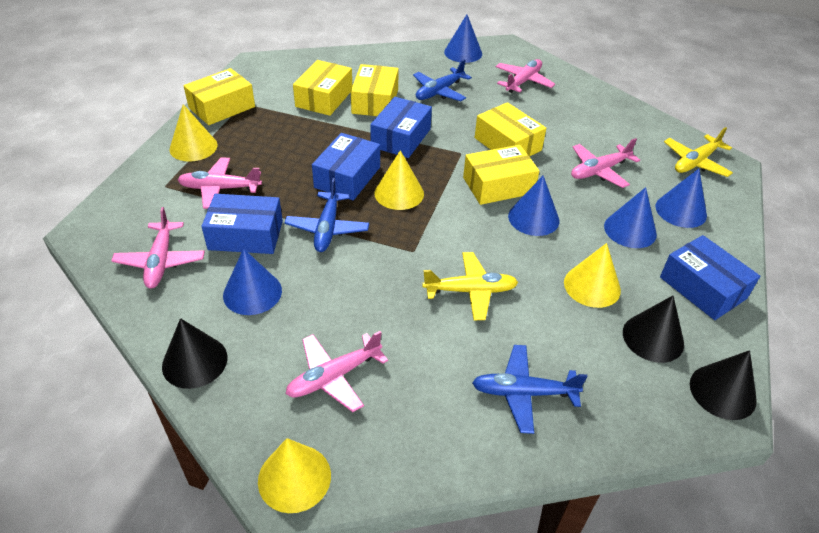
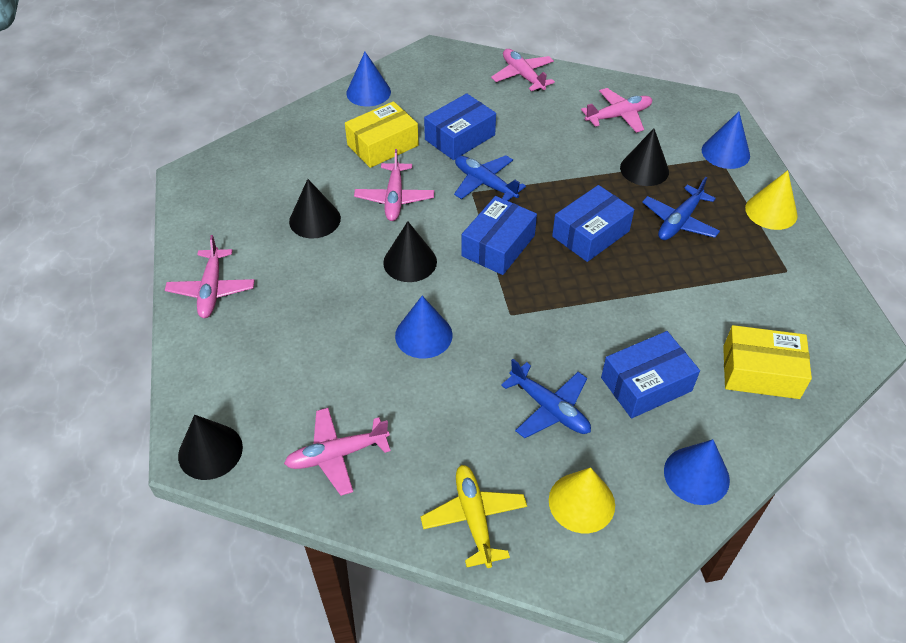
black cone: [162,318,227,389] [623,296,684,363] [690,350,757,420] = 3 -> [178,415,243,480] [289,179,341,238] [383,221,437,282] [620,128,669,186] = 4
blue cone: [223,249,282,315] [444,14,482,63] [508,175,559,236] [604,187,657,248] [655,168,707,228] = 5 -> [346,52,391,106] [395,296,453,359] [664,439,730,505] [702,112,750,169] = 4
yellow box: [183,68,255,125] [293,60,352,116] [351,64,399,116] [463,145,539,205] [475,102,546,156] = 5 -> [345,101,419,168] [723,325,812,399] = 2
yellow cone: [170,104,217,162] [258,438,331,513] [374,150,424,210] [564,243,621,308] = 4 -> [549,467,615,533] [745,170,798,230] = 2
yellow plane: [422,252,518,320] [664,127,733,177] = 2 -> [421,465,527,568] = 1

